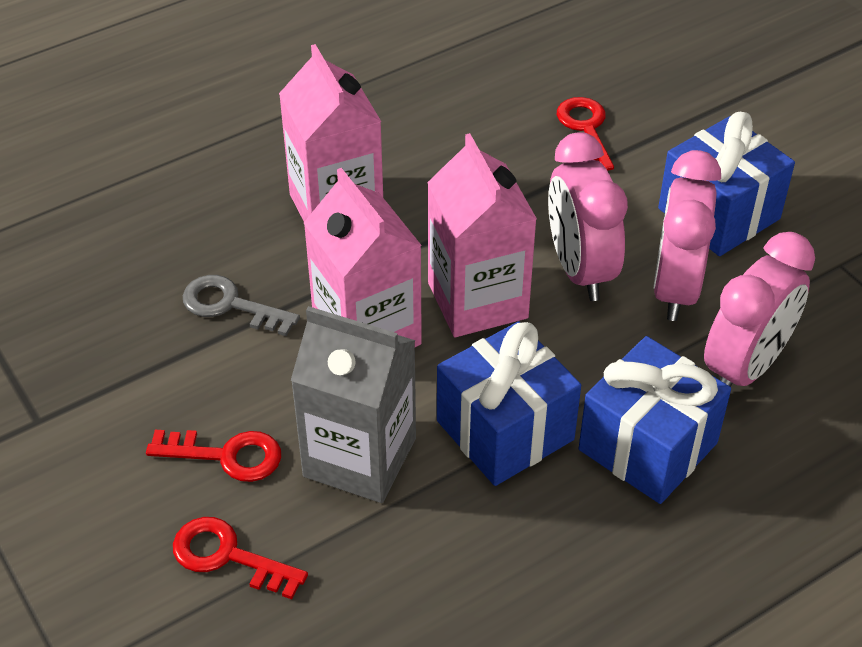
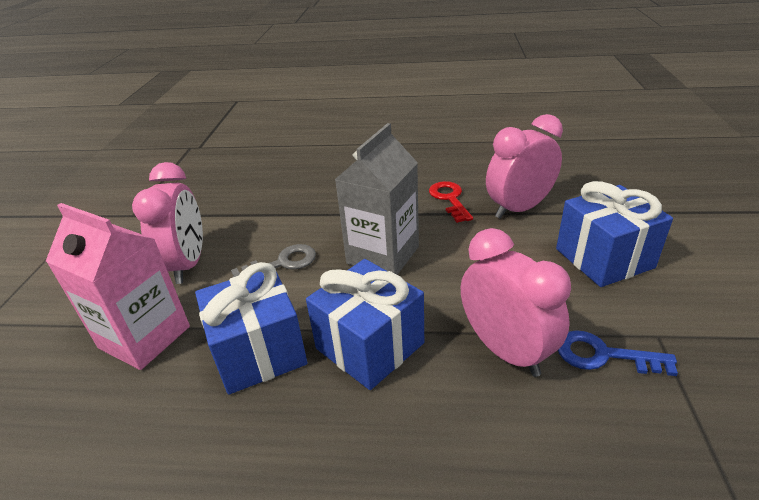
blue key: none = 0 -> [558,330,678,376] = 1
pink carton: [279,44,383,222] [304,168,422,347] [427,133,537,337] = 3 -> [46,203,190,370] = 1
red key: [146,430,281,482] [173,517,308,599] [557,97,614,171] = 3 -> [429,181,473,223] = 1

